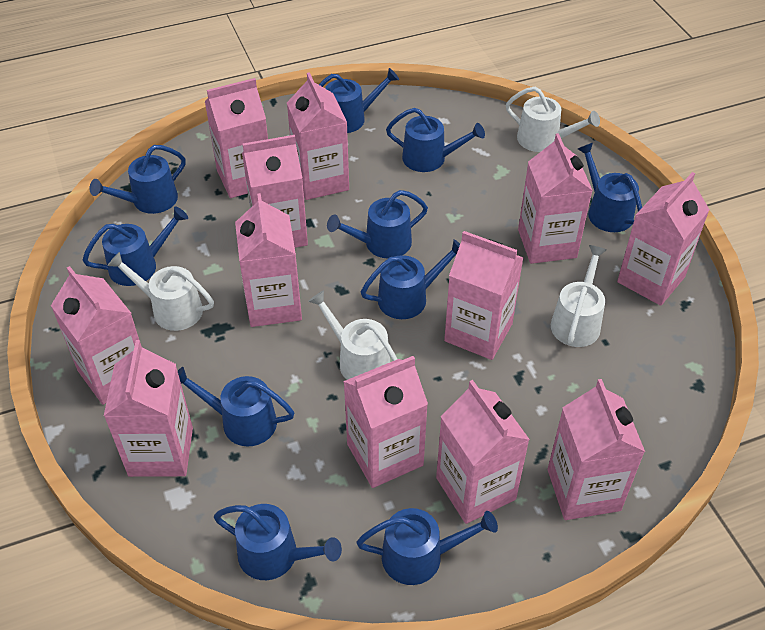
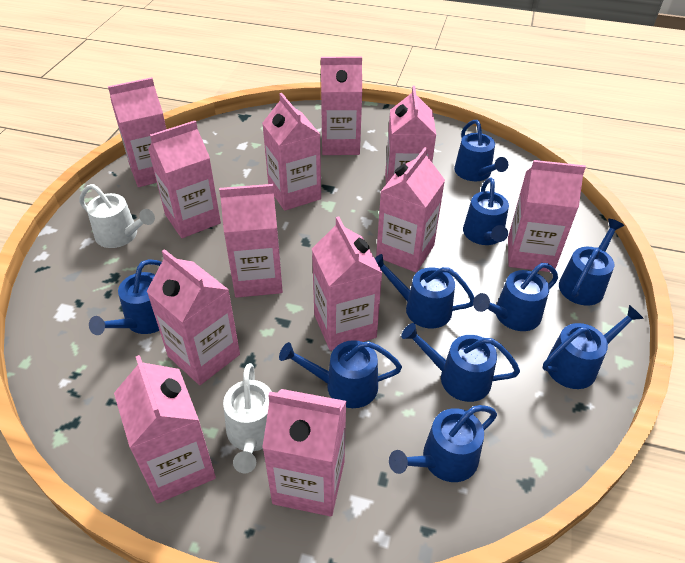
white watering can: [107,252,214,331] [308,290,397,380] [506,87,600,152] [551,245,607,347] = 4 -> [79,184,155,248] [223,363,272,473] = 2

